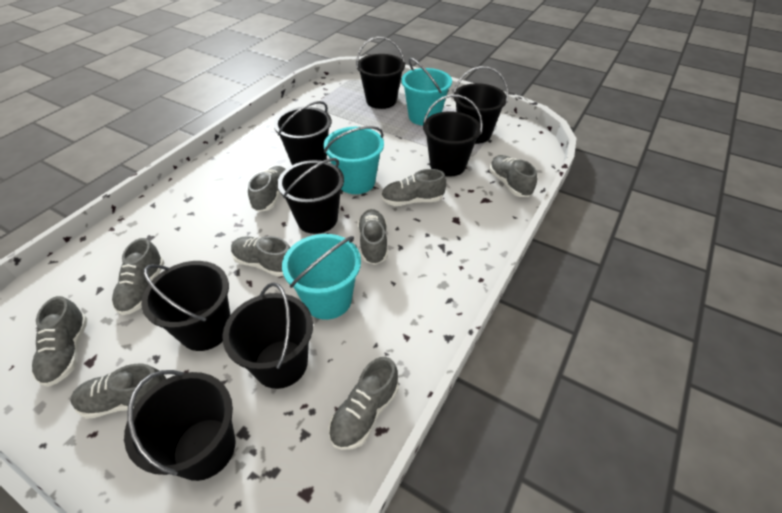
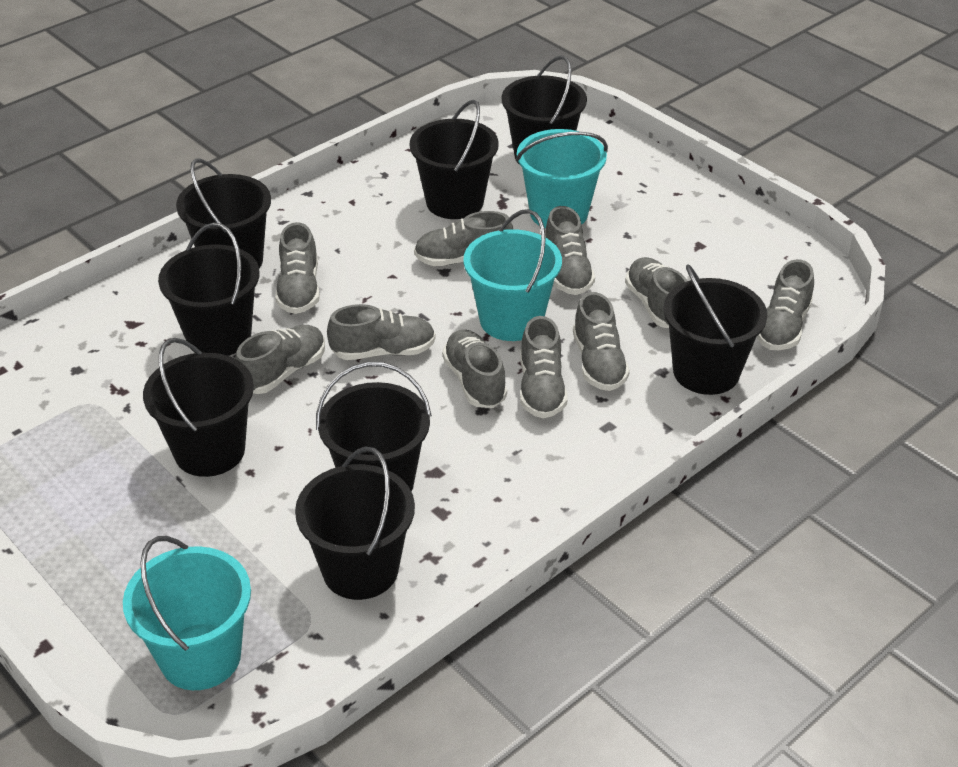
grey shoe: [32,296,88,387] [71,364,166,419] [112,238,164,315] [231,236,290,277] [248,166,286,212] [328,357,399,450] [357,209,388,265] [381,169,446,206] [489,155,537,197] = 9 -> [235,325,325,394] [275,222,320,314] [327,304,436,360] [414,211,513,266] [442,329,507,408] [520,316,567,418] [546,206,595,295] [573,292,630,391] [625,257,687,328] [757,259,814,350] = 10

